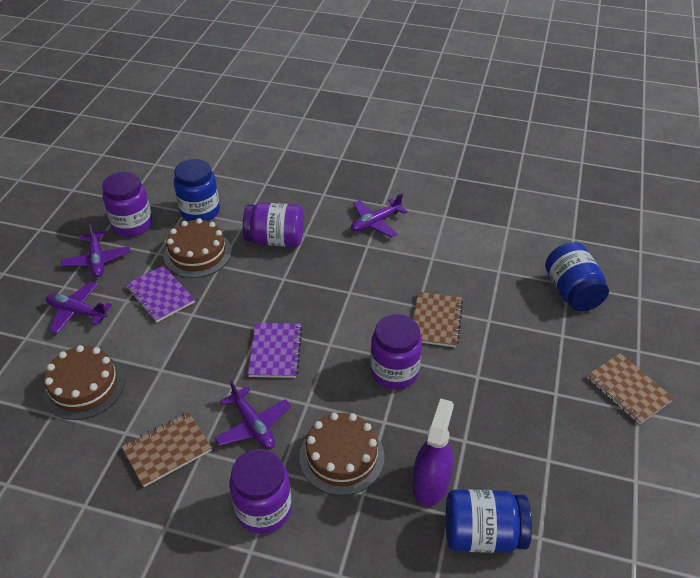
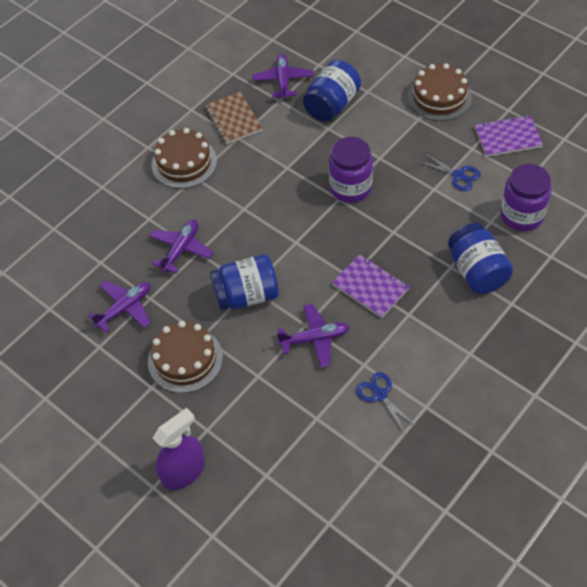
blue scissors: none = 0 -> [356,372,417,435] [418,154,481,191] = 2
brown notebook: [122,412,212,487] [413,292,463,347] [587,353,674,424] = 3 -> [205,92,263,144] = 1
purple jar: [102,172,152,237] [229,449,292,534] [243,203,304,247] [370,314,422,390] = 4 -> [329,137,373,203] [500,164,551,231] = 2

